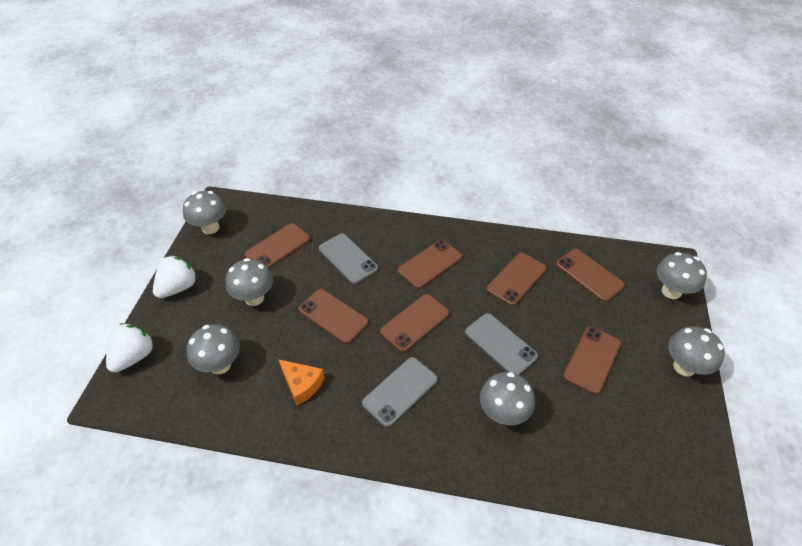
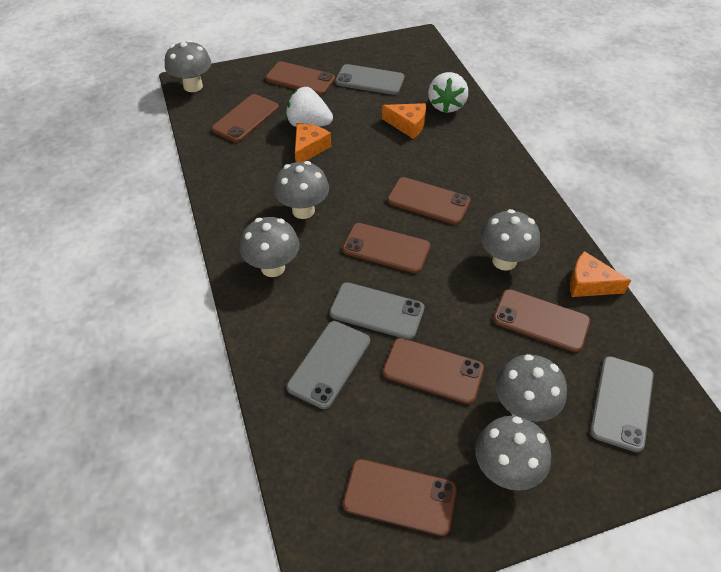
grey phone: [319,234,378,284] [362,357,438,427] [465,313,538,375] = 3 -> [287,321,370,409] [330,282,424,340] [335,64,404,95] [590,356,654,452] = 4
orange cheese: [279,359,325,406] = 1 -> [295,123,331,162] [382,103,426,139] [570,251,631,297] = 3

